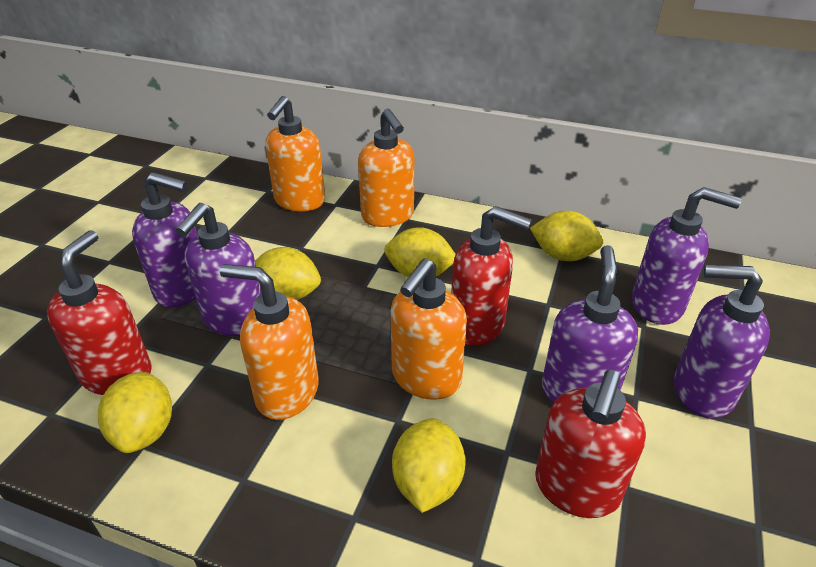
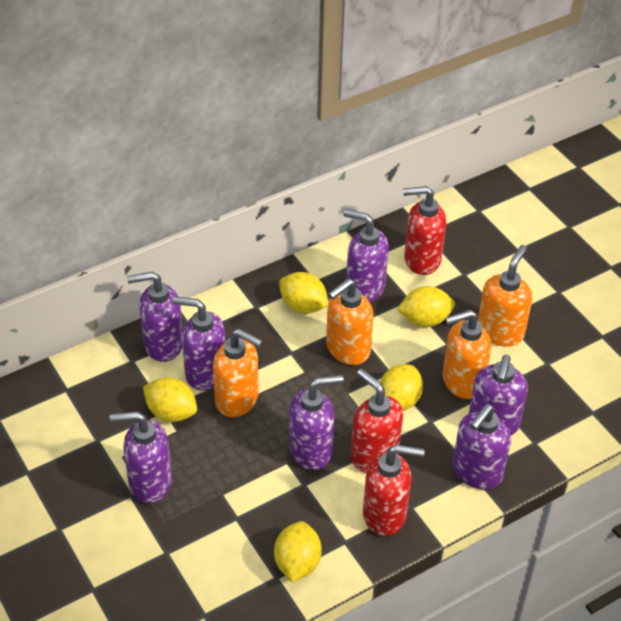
purple soap dispenser: [132,172,197,308] [176,203,261,336] [542,245,638,403] [632,187,742,325] [674,264,770,419] = 5 -> [110,411,172,503] [127,271,183,362] [172,296,226,391] [289,375,343,470] [344,209,389,302] [453,404,511,490] [469,355,528,435] = 7

